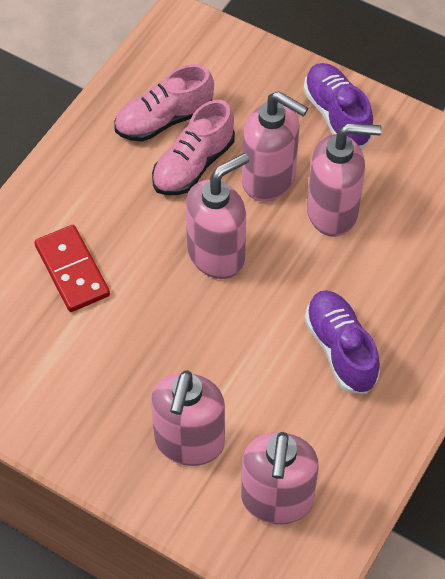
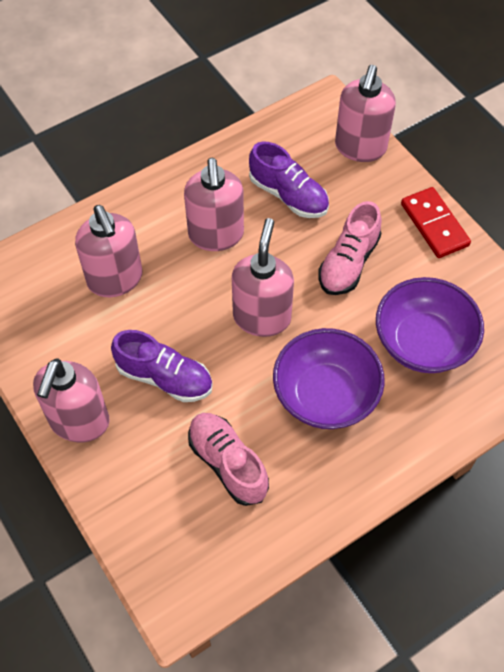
purple bowl: none = 0 -> [273,328,385,429] [376,277,484,373] = 2

